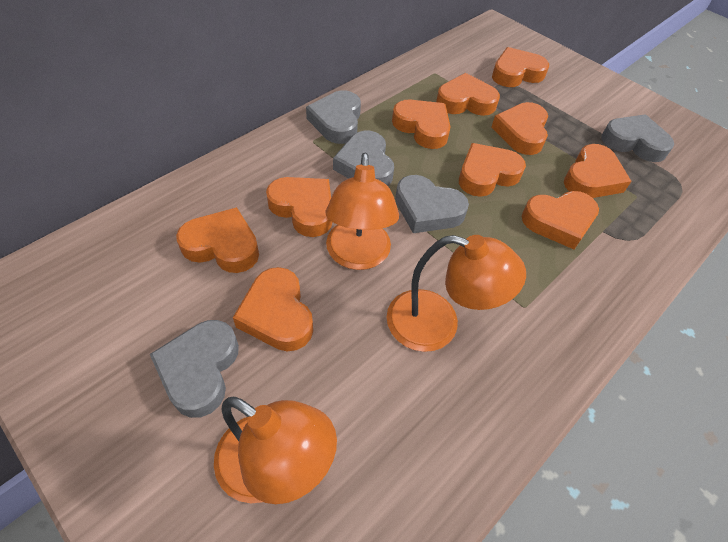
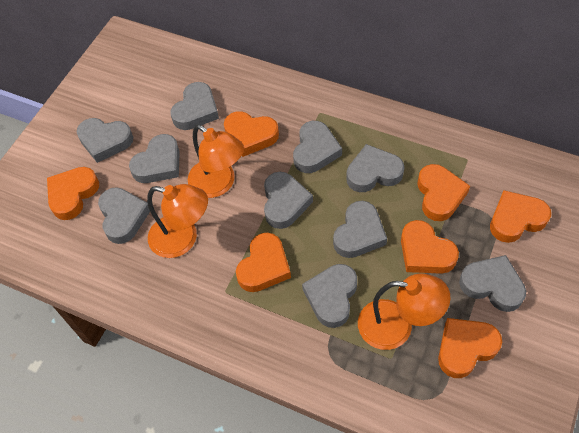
grey heart: [150,320,239,418] [306,90,361,144] [333,131,394,186] [395,175,469,233] [601,114,674,162] = 5 -> [77,118,133,163] [98,187,150,244] [129,134,180,183] [170,82,219,130] [264,172,313,229] [293,121,342,173] [302,264,357,328] [333,201,387,258] [346,144,405,192] [459,255,526,312] = 10
orange heart: [176,207,259,273] [233,267,313,351] [266,177,332,237] [392,100,451,149] [436,73,500,116] [459,143,526,197] [492,47,549,87] [492,102,548,155] [522,191,599,249] [564,144,632,198] = 10 -> [47,167,99,220] [224,111,279,157] [236,233,291,292] [401,220,459,274] [418,164,470,221] [438,318,502,378] [490,190,551,243] = 7

